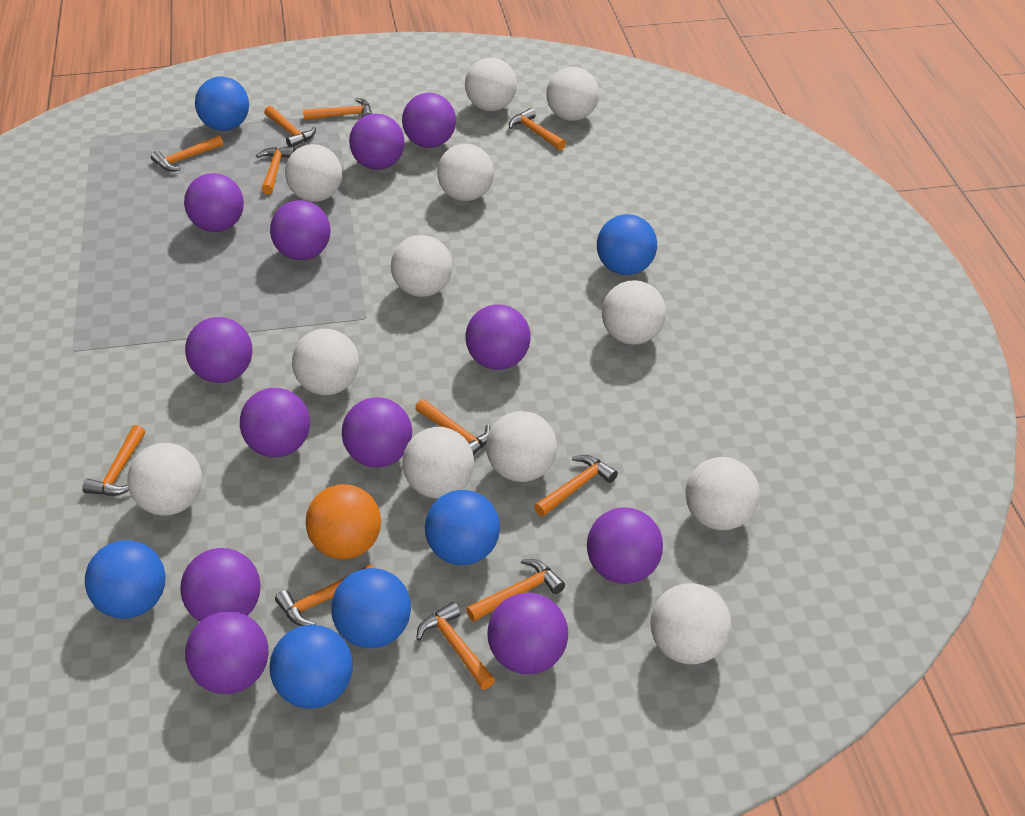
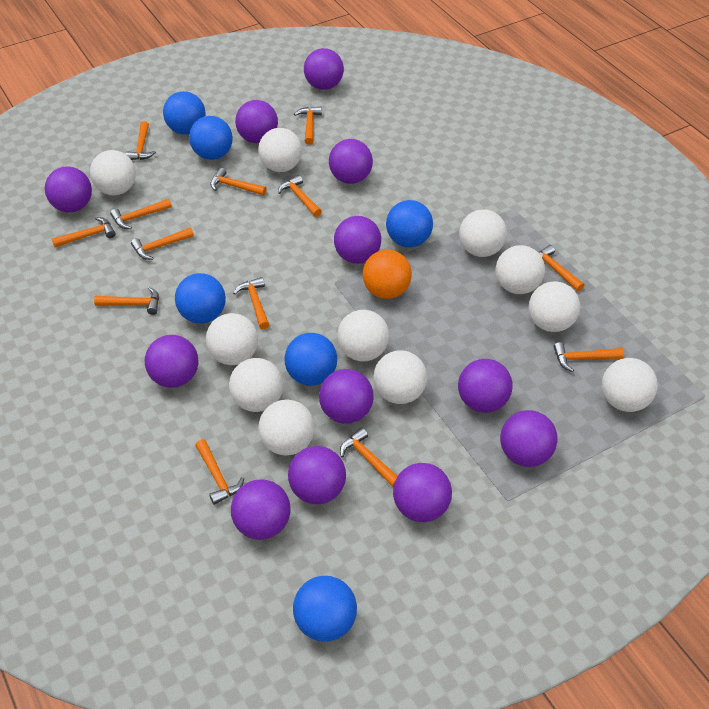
orange hammer: [82,425,145,496] [151,135,224,171] [256,147,295,194] [264,106,316,147] [275,564,373,626] [303,98,372,120] [415,399,491,455] [416,602,495,690] [466,559,565,622] [509,108,566,150] [534,455,618,517] = 11 -> [51,217,115,247] [94,287,159,315] [110,199,172,229] [126,121,156,160] [131,227,194,260] [195,439,244,505] [210,168,267,195] [233,277,269,329] [278,175,322,217] [294,107,322,145] [340,428,397,487] [538,245,584,292] [554,342,624,372] = 13
white ball: [127,443,202,516] [285,144,342,202] [292,329,359,395] [391,235,453,297] [402,427,474,498] [437,144,494,201] [465,58,517,111] [486,411,557,482] [546,67,599,121] [602,280,666,345] [650,583,731,664] [685,457,760,530] = 12 -> [90,150,136,195] [206,313,258,365] [229,358,283,412] [258,128,302,172] [258,399,315,456] [337,310,389,362] [373,350,427,404] [459,209,507,257] [496,245,545,294] [529,281,580,332] [602,358,658,412] = 11

